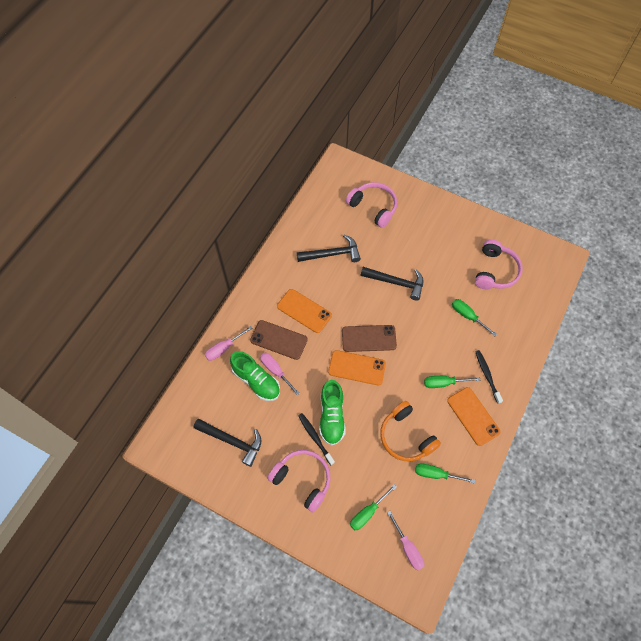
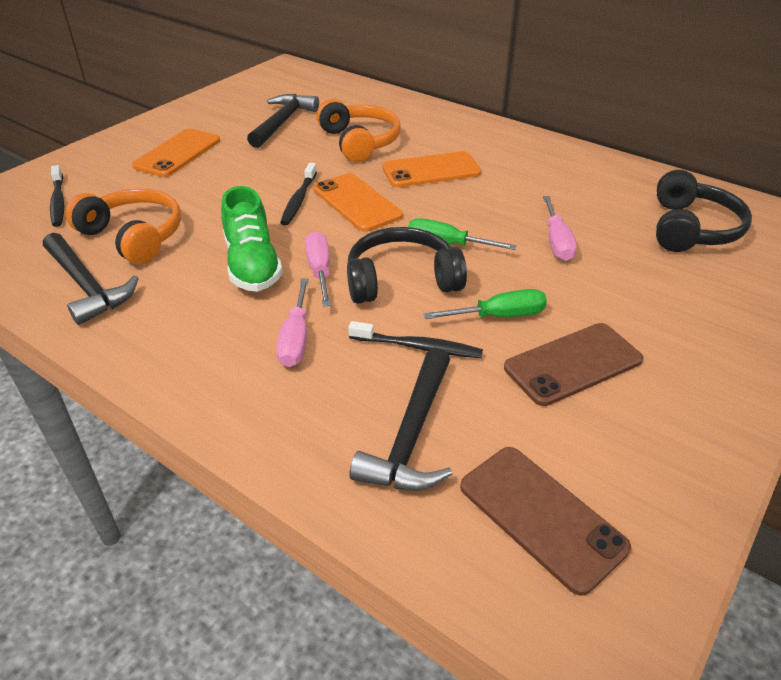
black headphones: none = 0 -> [347,227,467,304] [656,170,752,252] = 2
black toothbrush: [298,413,335,465] [475,350,503,404] = 2 -> [50,165,64,227] [280,163,317,225] [348,321,483,358] = 3
green screwdriver: [350,484,397,530] [415,463,475,483] [424,376,480,388] [452,299,497,336] = 4 -> [408,218,517,250] [424,289,547,319] = 2
green shoe: [230,351,280,401] [319,380,346,445] = 2 -> [221,186,283,292] = 1
orange headphones: [380,401,441,461] = 1 -> [65,188,181,264] [317,99,401,162] = 2
pink headphones: [268,450,331,512] [346,182,397,228] [475,239,523,289] = 3 -> none = 0

